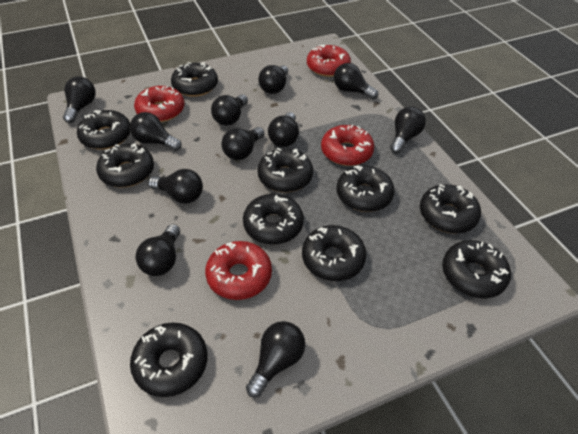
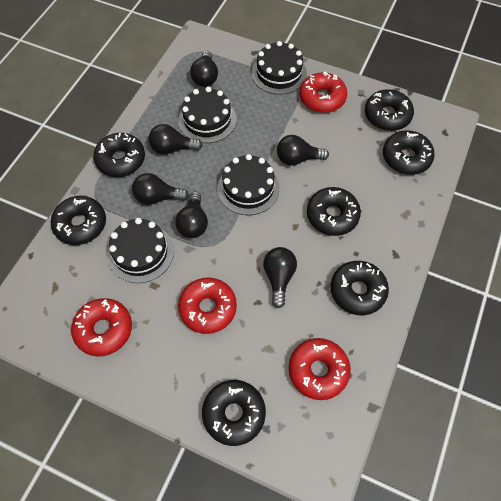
black cake: none = 0 -> [107,218,174,283] [178,87,236,143] [217,154,280,215] [252,41,307,95] = 4
black donut: [77,110,130,150] [96,143,154,188] [130,322,208,397] [171,62,218,97] [243,194,304,244] [257,148,313,192] [302,225,366,281] [336,165,395,212] [420,184,481,233] [442,240,511,298] = 10 -> [51,196,106,245] [93,133,145,177] [202,380,266,446] [307,187,361,236] [330,261,389,315] [365,89,414,131] [383,130,435,175] = 7
black light bulb: [63,76,96,123] [130,112,182,151] [136,224,180,276] [148,169,203,204] [211,94,248,125] [221,127,264,160] [246,321,305,397] [258,65,288,94] [268,112,299,147] [334,63,378,100] [390,106,426,153] = 11 -> [132,173,189,205] [149,124,203,155] [175,191,208,238] [190,51,218,87] [263,247,297,308] [277,135,329,165] = 6

